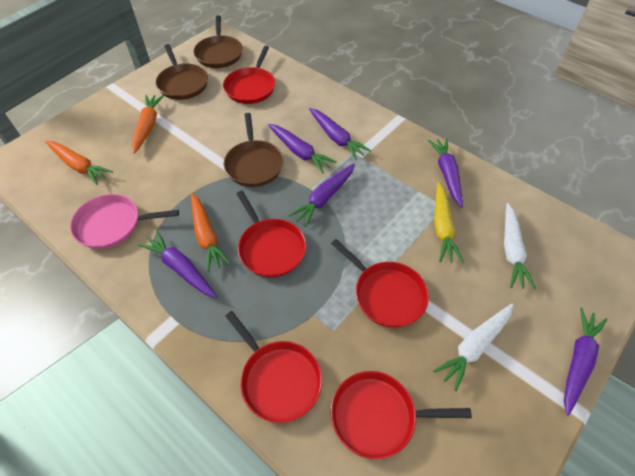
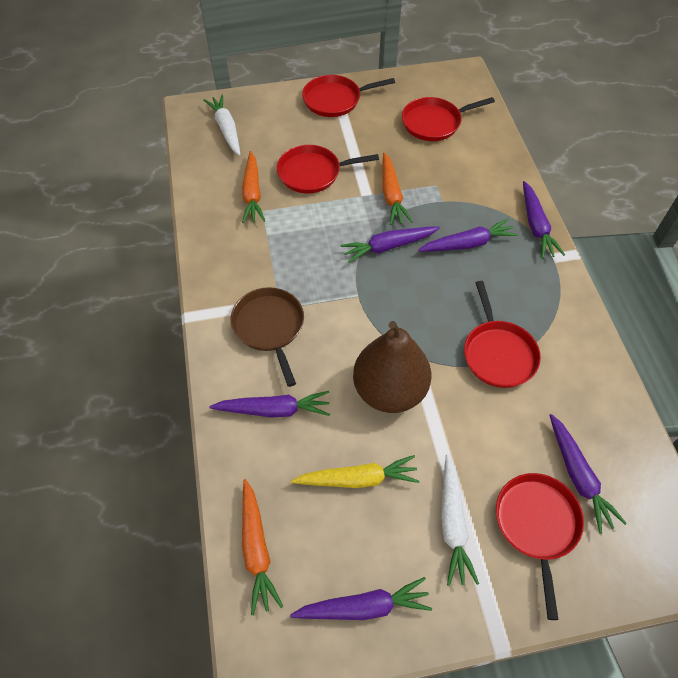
brown pan: [156,44,208,100] [194,15,243,68] [224,113,284,187] = 3 -> [230,287,304,387] = 1
brown pear: none = 0 -> [353,321,431,413] = 1
pink pan: [70,194,179,249] = 1 -> none = 0

